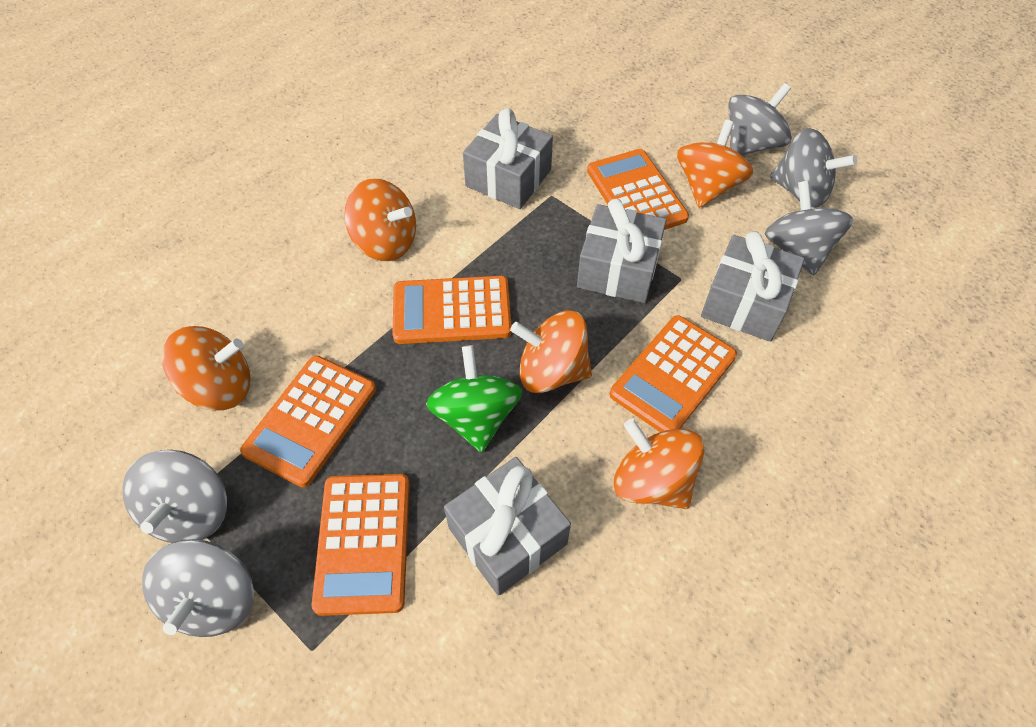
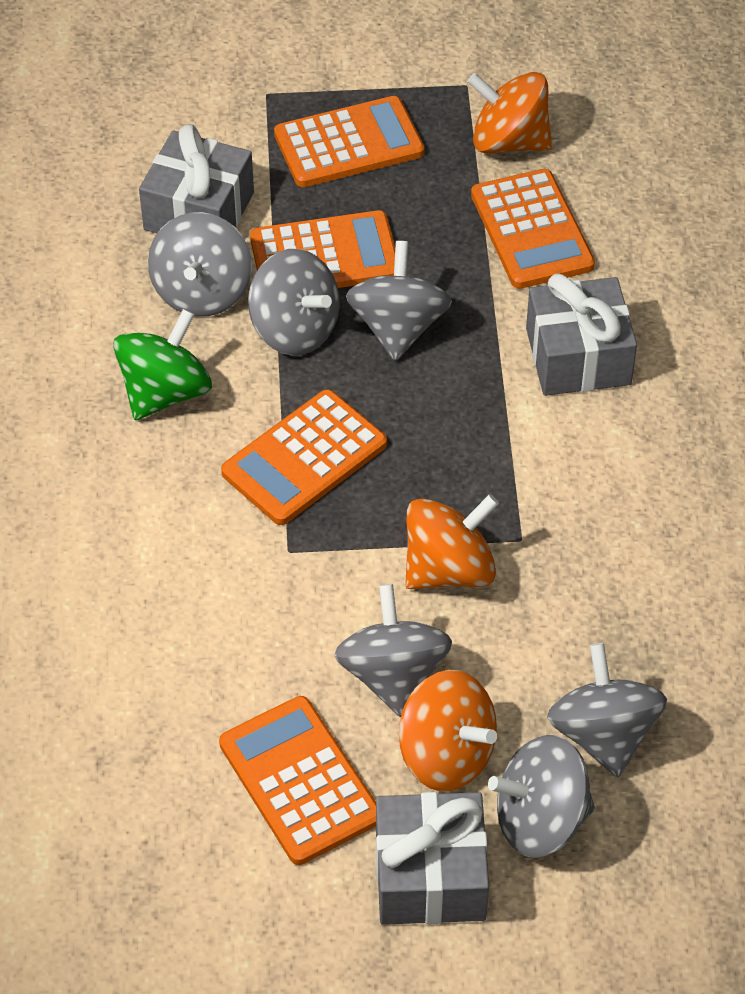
grey gift: [444,457,571,596] [463,109,553,209] [577,198,666,303] [701,231,804,342] = 4 -> [139,124,254,233] [376,792,489,925] [526,273,637,396] = 3
grey spinning top: [122,450,227,543] [142,539,254,637] [728,83,792,155] [765,181,854,275] [770,128,857,208] = 5 -> [148,212,252,317] [248,249,340,355] [334,584,452,717] [346,241,452,361] [488,735,595,858] [547,643,667,778] = 6
orange spinning top: [162,326,251,411] [344,178,416,261] [510,310,592,393] [614,419,705,509] [677,120,753,208] = 5 -> [399,670,497,791] [405,494,499,589] [467,72,552,153] = 3

